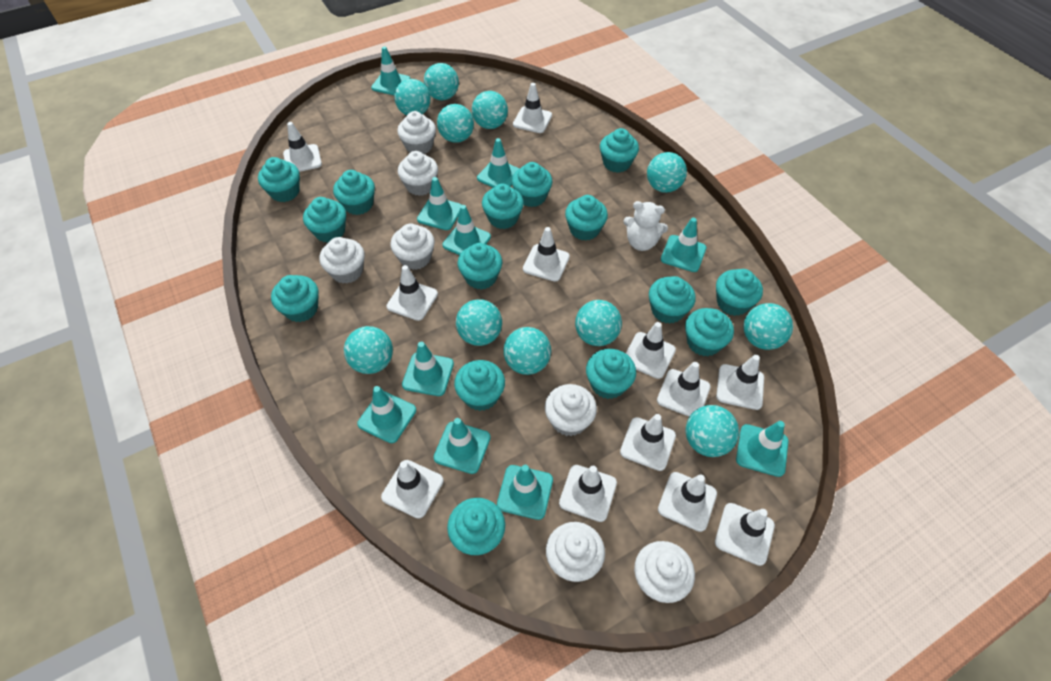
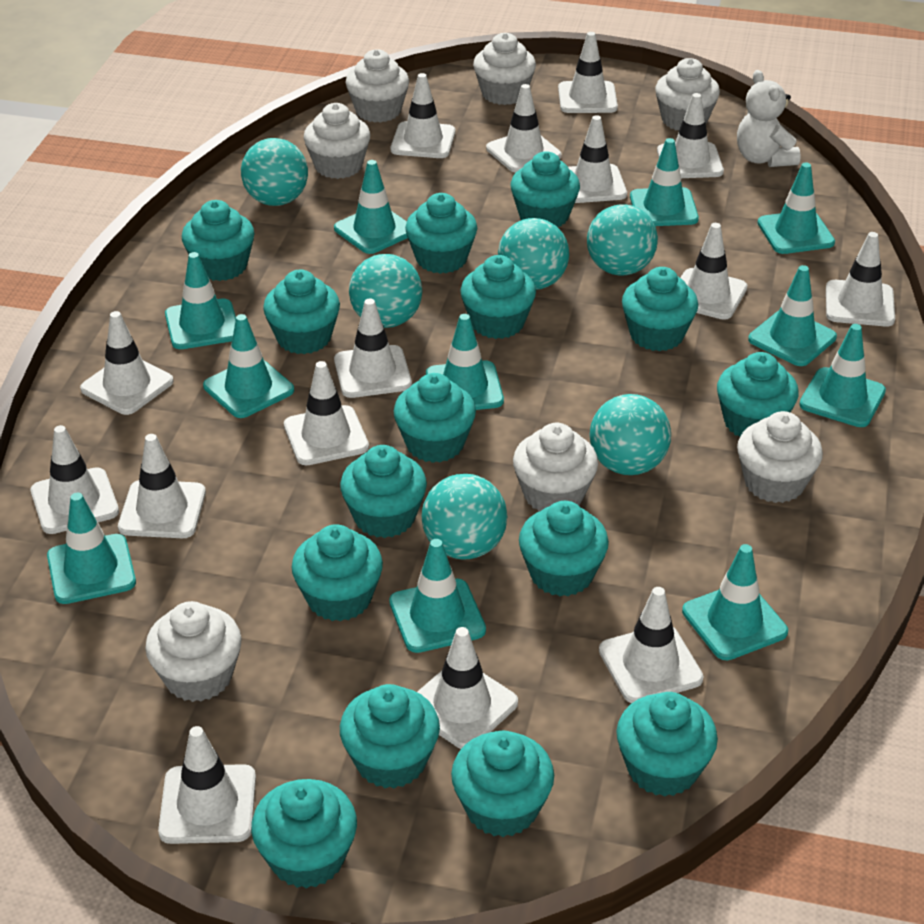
turquoise ball: [344,326,393,374] [394,79,431,115] [424,63,459,100] [437,104,474,143] [456,299,502,346] [472,91,508,129] [504,327,551,375] [575,300,622,346] [647,152,687,193] [686,405,739,457] [743,303,793,350] = 11 -> [241,138,308,206] [349,254,422,328] [422,474,508,560] [498,218,569,290] [587,204,658,275] [589,394,671,475] = 6
turquoise traffic cone: [357,386,416,443] [371,46,410,95] [402,342,454,396] [417,177,461,230] [434,418,491,474] [443,205,491,255] [477,138,520,188] [497,465,553,520] [661,218,706,272] [736,421,789,477] = 10 -> [47,493,136,604] [165,252,236,349] [203,314,294,418] [334,160,408,254] [389,539,486,653] [426,314,504,410] [630,138,699,226] [682,544,788,660] [748,265,837,366] [758,162,835,254] [799,324,886,427] = 11
white traffic cone: [283,122,322,172] [381,460,444,519] [386,265,438,321] [513,83,552,133] [523,227,570,282] [559,465,617,522] [620,414,676,471] [626,322,676,379] [657,362,711,417] [658,472,717,532] [715,503,775,566] [716,355,764,410] = 12 -> [31,425,119,534] [80,311,173,415] [118,434,206,538] [158,726,256,844] [284,361,369,465] [334,299,412,398] [391,73,455,158] [417,627,518,749] [486,84,562,173] [558,32,618,113] [568,115,627,203] [599,587,704,703] [657,93,724,178] [681,223,748,320] [826,232,895,327] = 15

